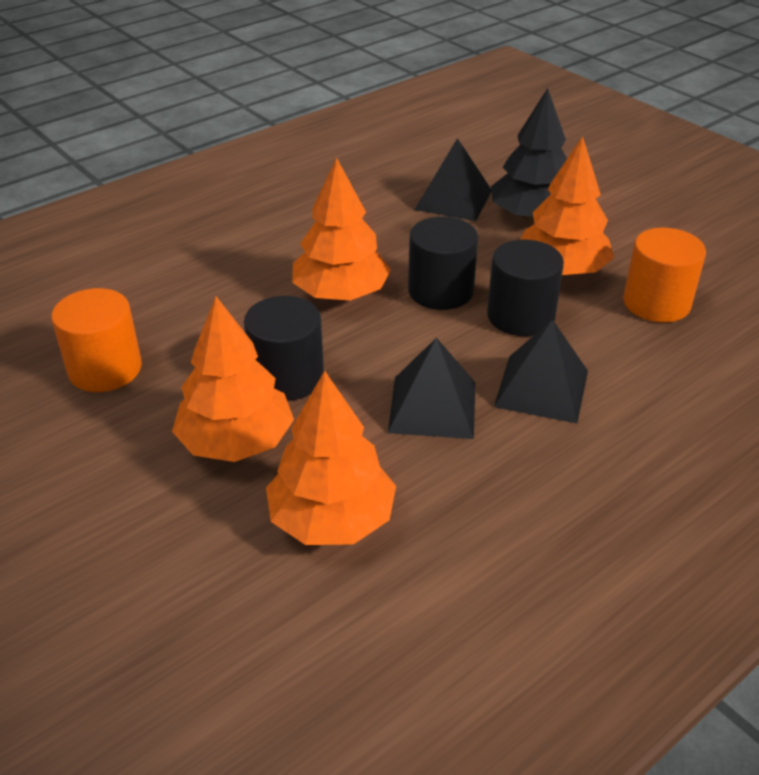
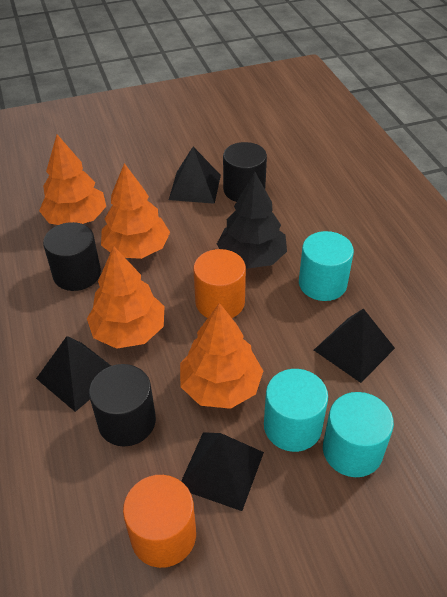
black pyramid: [388,338,476,439] [414,138,492,221] [494,320,588,423] = 3 -> [36,336,111,412] [169,147,221,204] [181,432,264,511] [314,308,395,383] = 4
turquoise cylinder: none = 0 -> [264,369,328,452] [299,231,354,301] [323,392,394,477] = 3

